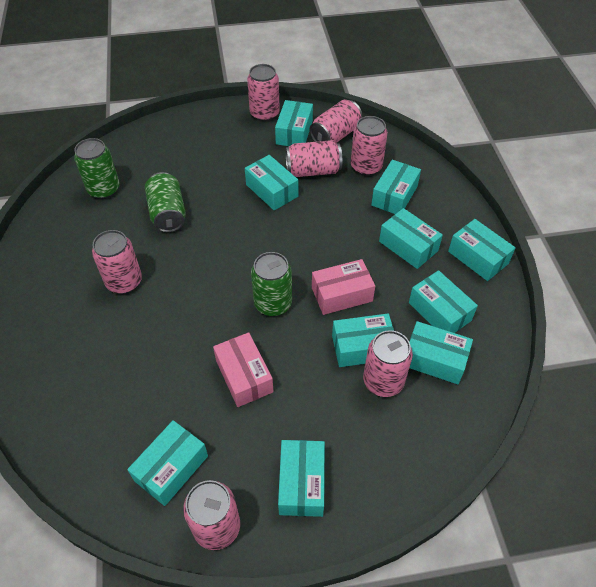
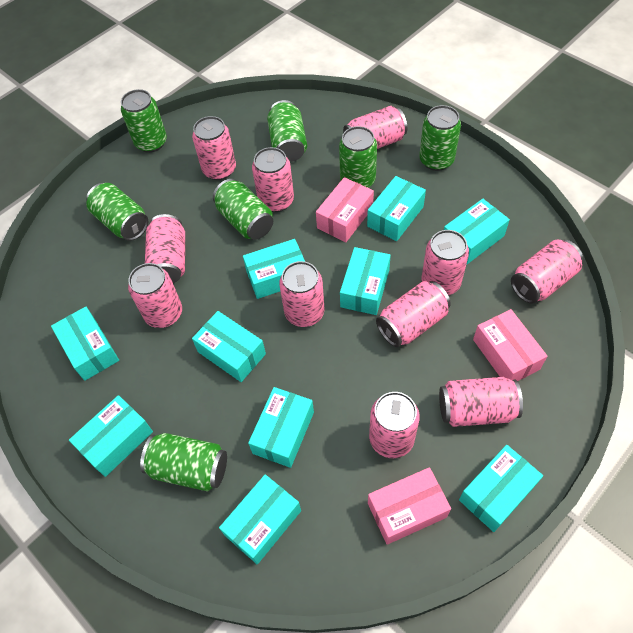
green can: [74,138,120,199] [145,172,186,233] [251,252,292,316] = 3 -> [86,183,149,241] [121,89,167,153] [140,433,227,492] [213,179,273,240] [267,100,307,162] [339,126,377,188] [419,105,461,171] = 7
pink box: [213,332,273,407] [312,259,375,315] = 2 -> [316,177,374,242] [368,467,451,545] [473,309,547,381] = 3
pink can: [92,230,142,294] [183,480,240,550] [247,64,280,122] [285,140,343,177] [310,100,362,143] [351,116,388,176] [363,330,413,397] = 7 -> [128,263,182,328] [145,214,185,283] [192,116,236,180] [252,147,294,212] [279,261,325,327] [343,106,408,149] [369,392,420,458] [376,281,451,347] [422,230,469,295] [439,377,523,427] [511,240,583,304] = 11

